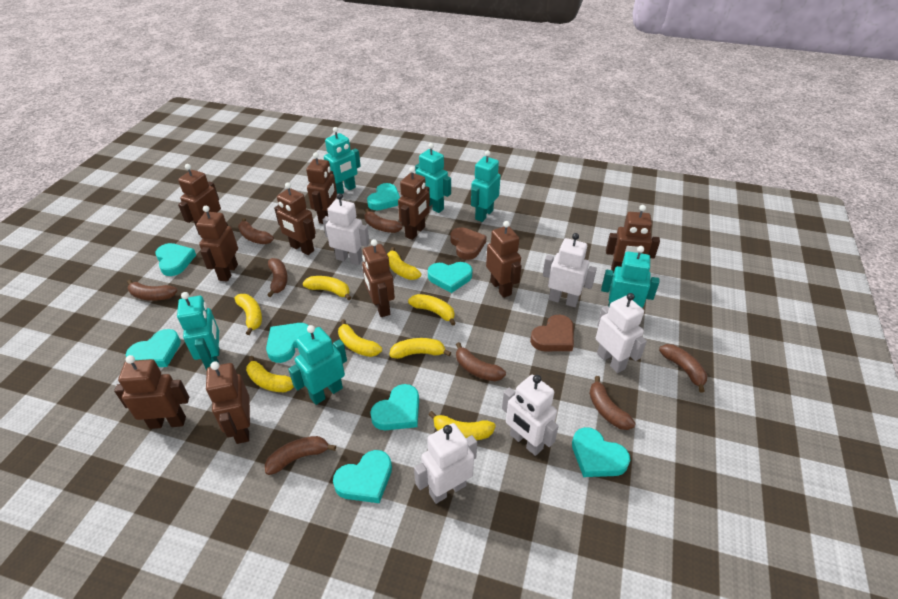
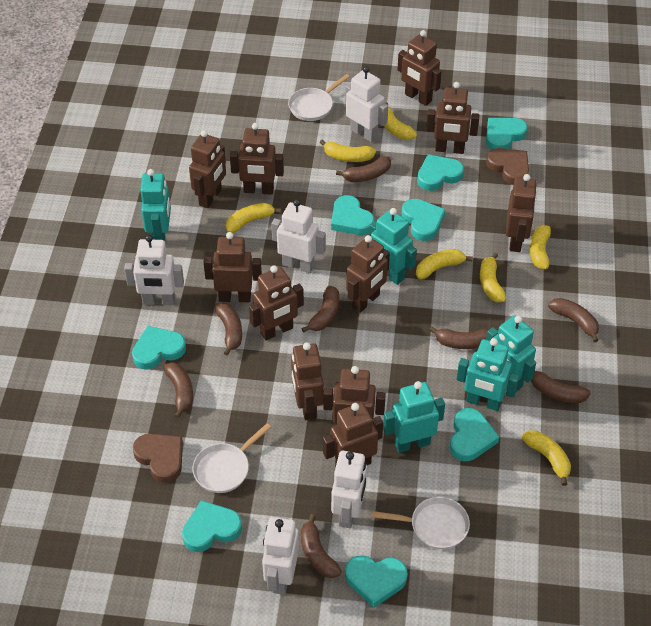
brown robot: [114,355,189,429] [178,164,221,235] [196,206,238,281] [206,361,250,444] [274,182,316,255] [306,152,337,224] [362,239,395,317] [398,167,430,240] [486,221,522,298] [606,205,660,274] = 10 -> [189,130,226,208] [203,232,262,302] [230,123,284,195] [249,265,304,341] [291,342,324,420] [323,366,386,425] [323,402,383,467] [346,235,390,313] [397,30,442,106] [426,82,479,154] [506,174,537,252] = 11
turquoise robot: [177,292,219,371] [288,325,347,405] [324,127,361,194] [415,143,451,213] [471,150,501,222] [601,246,659,308] = 6 -> [140,169,171,241] [370,208,417,285] [383,381,445,453] [456,338,519,411] [486,316,536,392] = 5
white pan: none = 0 -> [192,423,271,493] [288,74,350,121] [372,497,470,549] = 3
yellow banana: [235,294,262,335] [246,356,294,392] [303,276,351,301] [338,319,382,357] [387,247,421,280] [389,338,451,359] [408,294,456,326] [428,411,496,440] = 8 -> [226,203,281,233] [320,140,376,162] [384,102,417,140] [416,249,473,279] [480,252,506,302] [522,430,571,486] [530,222,555,269] = 7

